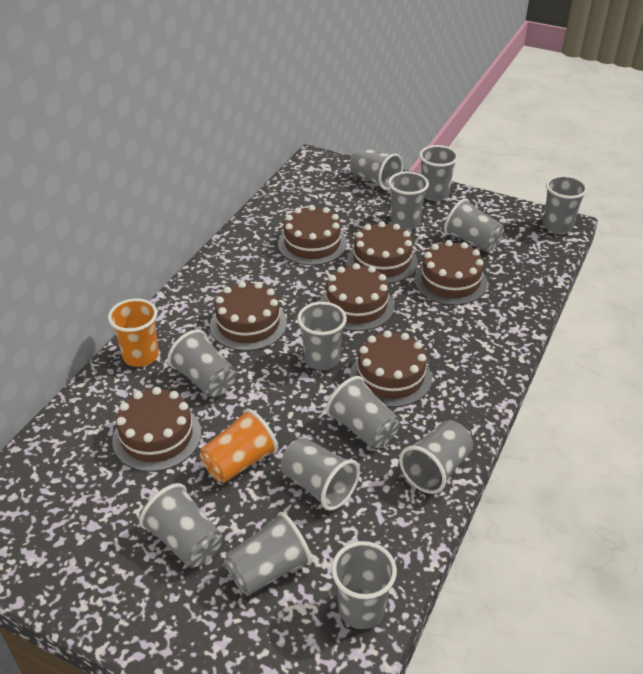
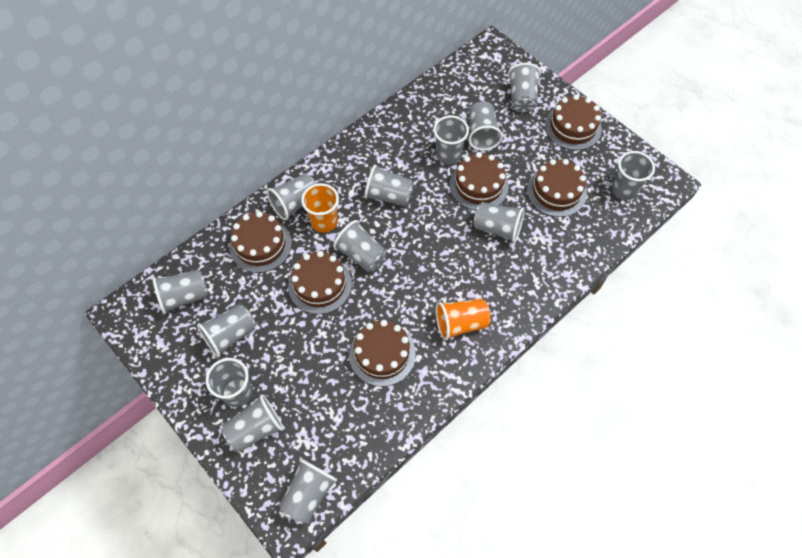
brown cake: [112,387,201,472] [210,281,287,351] [278,205,347,265] [320,263,394,331] [347,221,418,284] [350,330,432,407] [414,240,487,305] = 7 -> [230,211,292,273] [288,251,352,314] [349,320,416,386] [450,152,509,210] [527,159,587,217] [545,94,602,150] = 6

